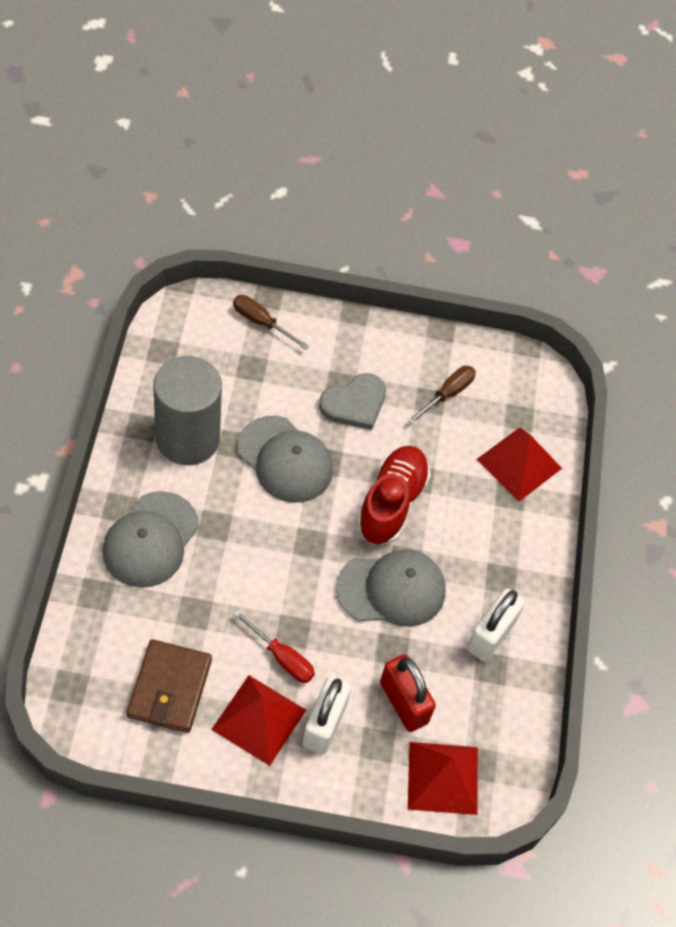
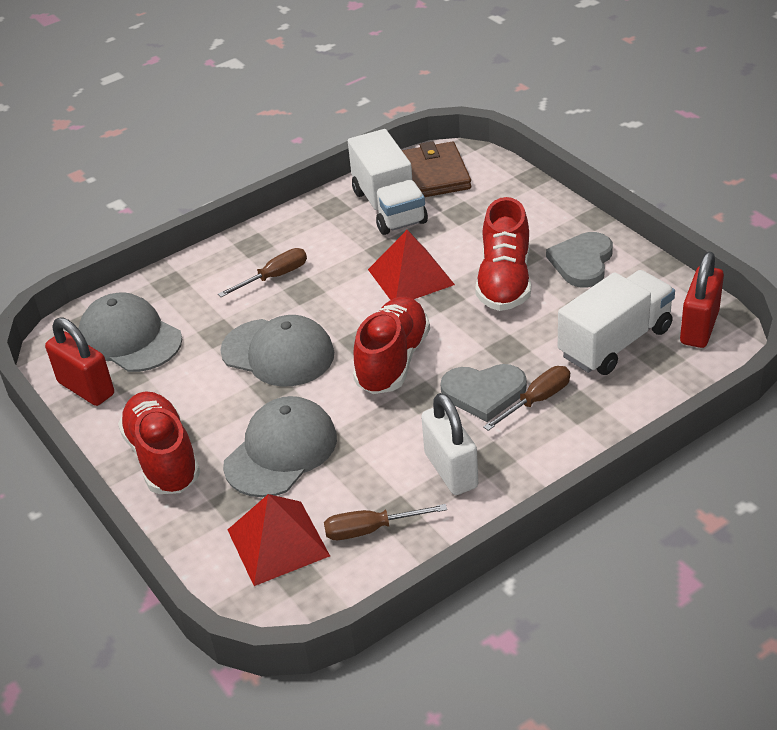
brown screwdriver: [233,295,309,350] [407,365,476,424] = 2 -> [218,248,307,297] [324,504,447,540] [483,366,570,431] = 3
grey cylinder: [153,356,222,465] = 1 -> none = 0
grey heart: [319,373,386,430] = 1 -> [441,364,527,422] [546,232,613,288] = 2
red padlock: [380,654,436,732] = 1 -> [45,317,114,406] [680,252,724,348] = 2
red pyramid: [211,675,306,766] [408,742,478,815] [477,427,562,501] = 3 -> [228,494,330,586] [368,230,455,300] = 2
red screwdriver: [233,610,315,683] = 1 -> none = 0
red shoe: [357,446,431,544] = 1 -> [118,391,200,494] [353,297,430,394] [475,197,531,311] = 3
white padlock: [302,676,352,754] [467,589,525,662] = 2 -> [421,393,478,495] = 1
white truck: none = 0 -> [348,129,428,235] [558,270,675,375] = 2

